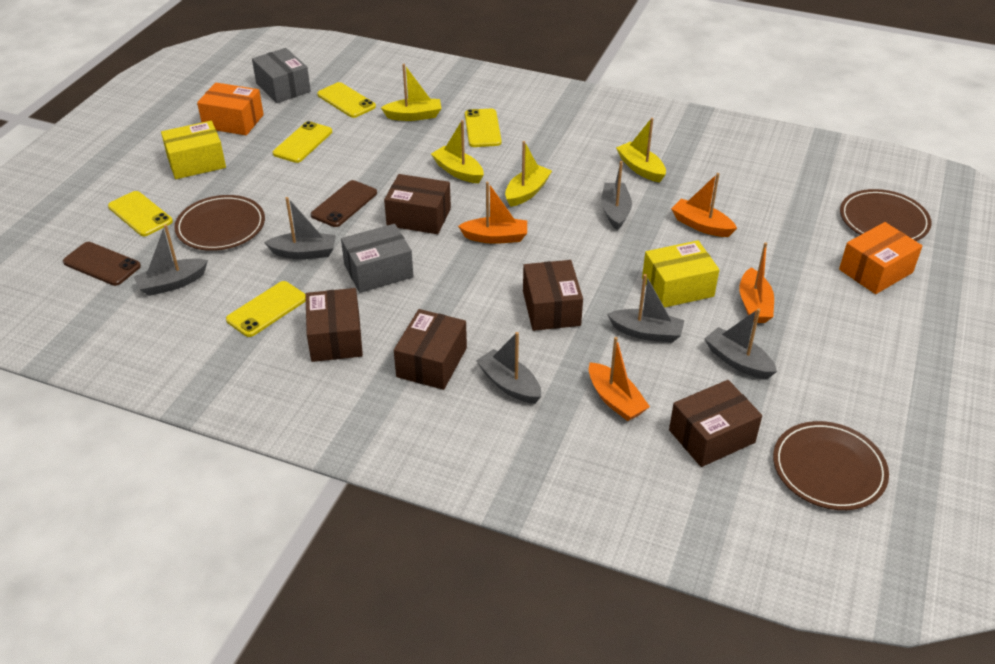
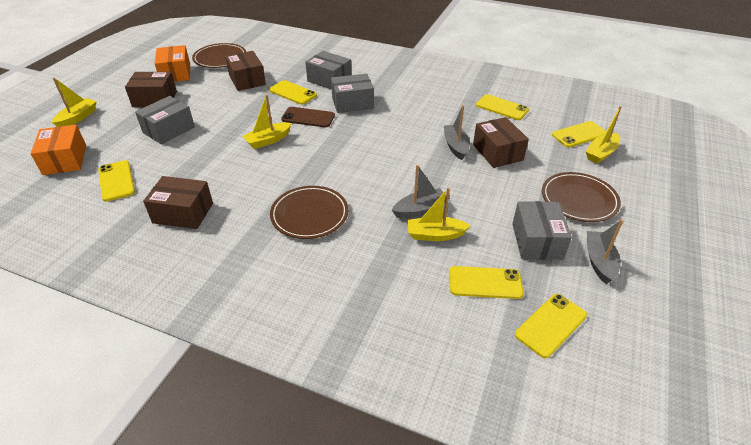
brown box: [305,288,363,362] [384,174,451,234] [394,309,467,390] [523,260,583,331] [669,380,762,467] = 5 -> [125,72,177,107] [143,176,213,229] [225,51,266,91] [473,117,529,168] = 4
brown phone: [63,242,141,286] [311,180,377,227] = 2 -> [281,107,335,127] = 1
grey boat: [134,225,208,296] [264,197,336,259] [476,332,541,404] [601,161,632,230] [607,274,684,343] [704,308,777,379] = 6 -> [392,165,446,218] [444,105,470,160] [587,219,623,284] = 3
grey box: [252,48,311,103] [341,224,414,293] = 2 -> [135,96,195,144] [305,51,351,90] [331,74,374,113] [512,201,572,260] = 4
orange boat: [458,182,527,244] [589,337,650,421] [671,173,737,237] [739,242,774,323] = 4 -> none = 0
yellow box: [161,121,226,179] [642,240,719,308] = 2 -> none = 0
yellow phone: [108,191,173,236] [226,281,306,337] [273,121,332,163] [317,82,376,118] [465,109,502,147] = 5 -> [98,160,135,202] [269,80,317,105] [449,266,524,299] [476,94,529,120] [515,294,587,358] [552,121,606,147] = 6

